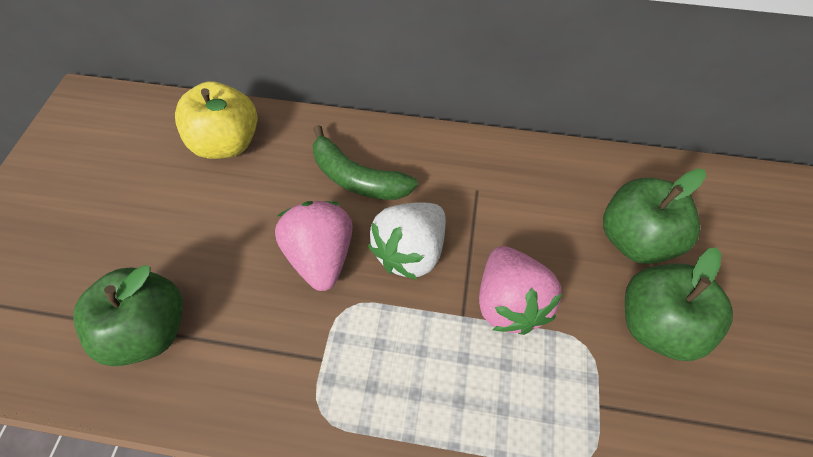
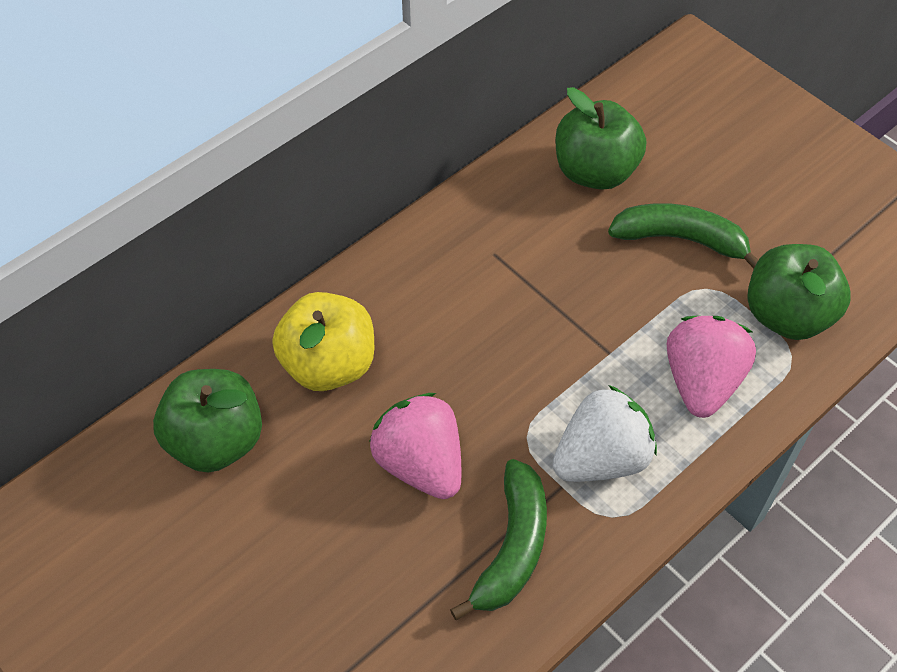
green banana: [312,125,418,200] = 1 -> [450,459,547,620] [608,203,758,268] = 2

